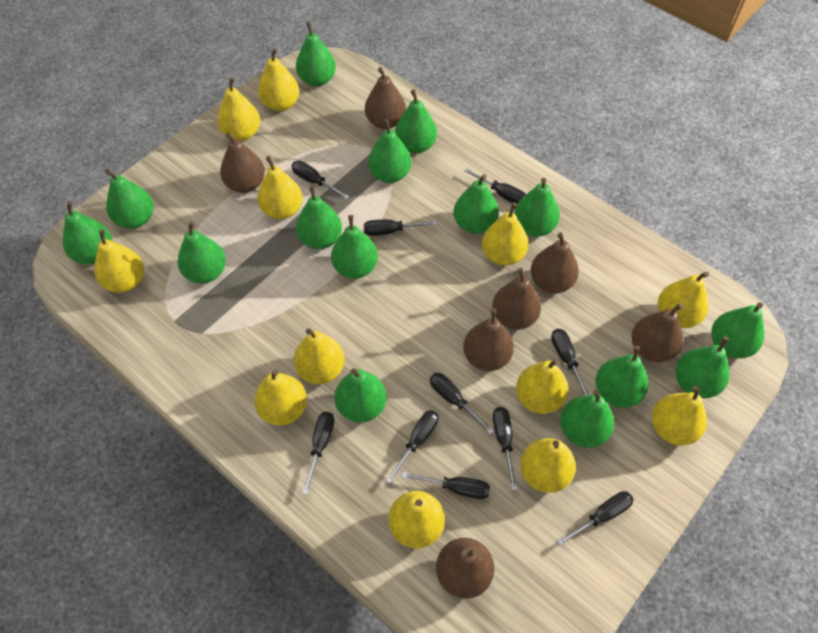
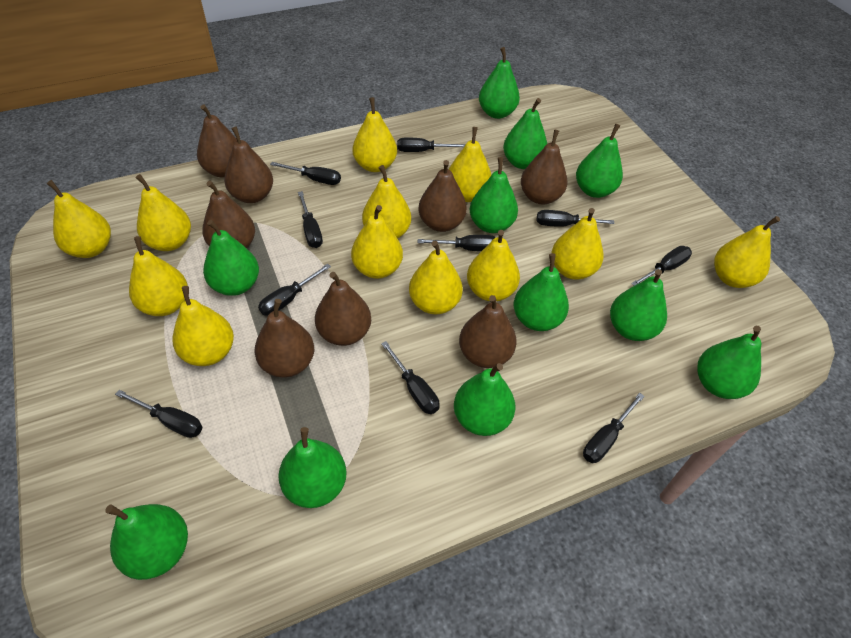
brown pear: [220,132,265,193] [365,67,406,129] [436,538,494,599] [463,308,514,371] [492,268,541,330] [531,232,579,293] [631,303,683,362] = 7 -> [197,104,237,177] [202,181,255,248] [224,127,273,203] [254,299,314,377] [315,272,371,346] [418,160,467,232] [459,295,517,368] [521,130,567,204] = 8
green pear: [63,201,112,264] [105,169,153,229] [178,221,226,284] [296,22,336,86] [296,185,342,249] [331,215,378,279] [334,368,387,423] [368,119,412,183] [395,90,437,153] [454,174,499,234] [514,178,560,237] [560,389,614,448] [596,346,649,408] [676,336,729,398] [711,302,764,359] = 15 -> [105,504,188,580] [203,220,259,296] [278,427,346,508] [454,363,516,436] [470,157,518,233] [479,47,520,119] [503,98,547,169] [514,253,569,331] [576,124,623,198] [610,269,667,341] [697,326,761,399] = 11

